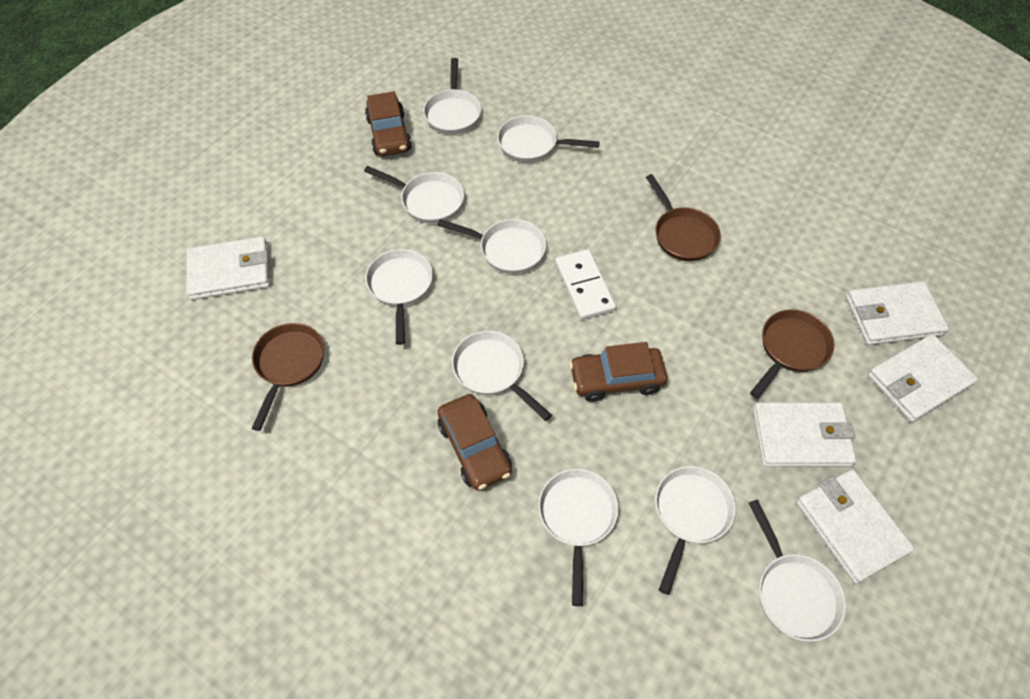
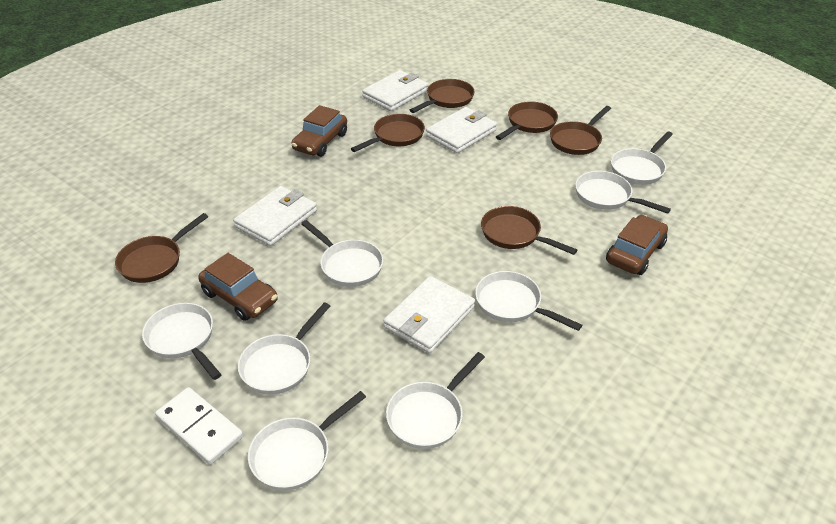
brown pan: [251,323,324,431] [646,174,721,261] [750,309,834,398] = 3 -> [115,213,208,283] [351,114,425,152] [410,79,475,113] [481,206,577,255] [496,101,558,140] [550,106,611,155] = 6
white pan: [364,166,464,223] [365,249,433,345] [423,58,481,134] [437,219,546,274] [452,331,552,421] [497,116,600,162] [538,469,619,606] [655,466,736,595] [749,500,846,642] = 9 -> [142,303,222,380] [238,302,330,395] [248,391,366,490] [301,220,383,287] [386,352,485,449] [475,271,582,331] [575,171,671,214] [611,131,673,185] = 8
white wallet: [186,237,270,300] [753,402,856,467] [796,469,915,584] [846,281,949,345] [868,334,978,422] = 5 -> [233,186,317,246] [362,70,429,111] [383,276,475,354] [426,107,497,153] = 4

